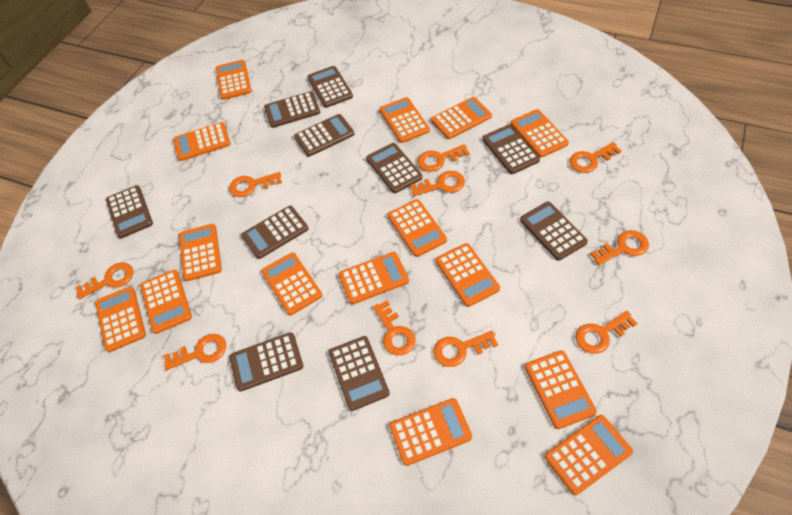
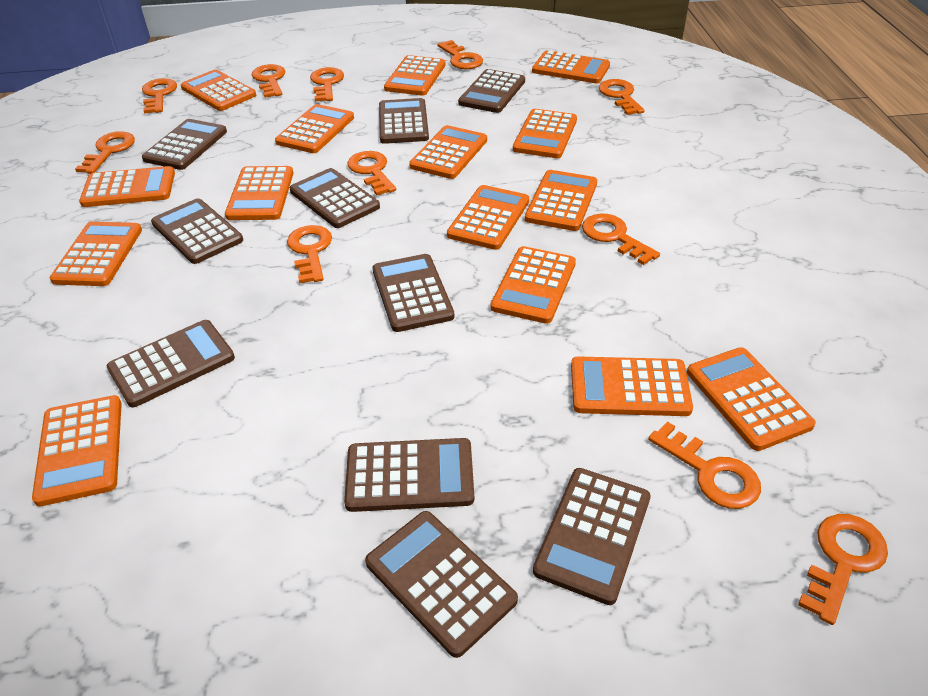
orange key: [75,262,133,299] [164,334,226,370] [229,172,282,197] [373,300,416,356] [410,171,465,196] [417,144,470,172] [433,331,498,367] [569,142,622,173] [575,311,637,354] [590,230,649,265] = 10 -> [75,131,135,174] [142,78,177,114] [252,64,285,98] [287,225,332,283] [310,67,344,101] [347,151,396,195] [437,40,483,69] [582,213,660,265] [599,79,645,115] [648,421,761,509] [798,514,888,625] = 11

